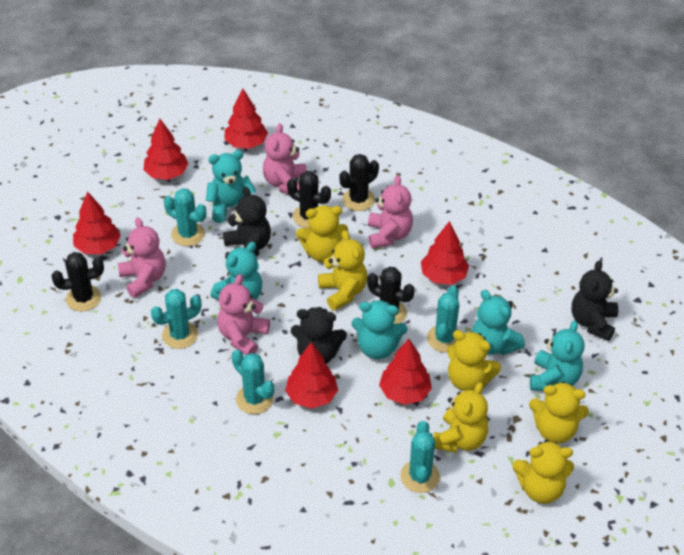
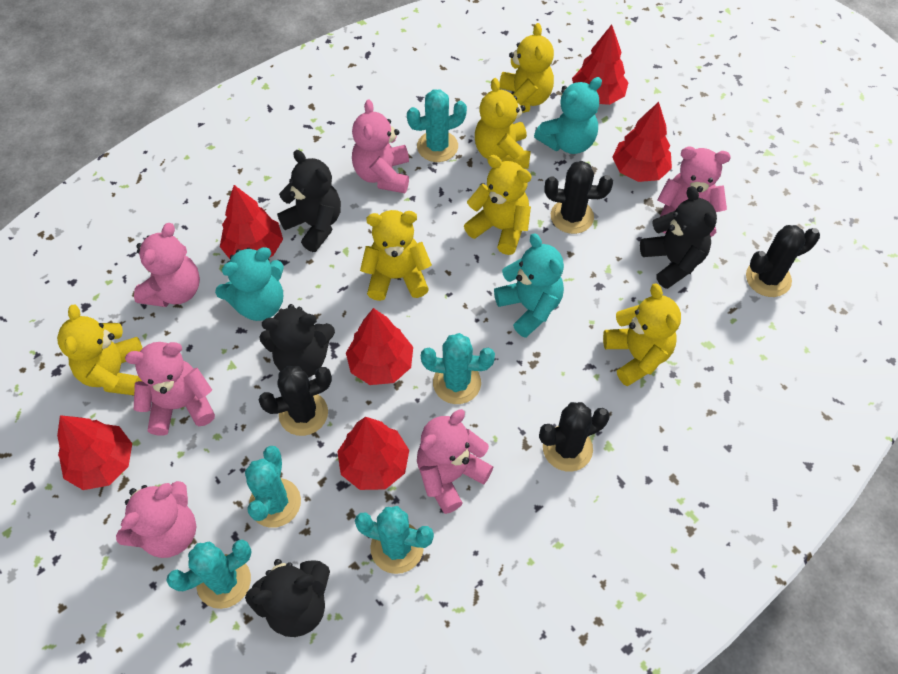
black teddy bear: [223,186,271,256] [291,307,347,364] [572,260,618,341] = 3 -> [245,559,330,637] [259,304,335,378] [277,150,341,252] [640,186,717,289] = 4
pink teddy bear: [118,217,166,298] [217,274,270,355] [263,123,307,194] [368,175,413,249] = 4 -> [116,481,196,558] [125,342,215,436] [134,223,200,307] [352,100,409,193] [417,409,493,514] [657,147,731,237] = 6
turquoise teddy bear: [206,150,256,223] [211,242,262,300] [351,300,407,359] [472,290,525,355] [530,320,584,391] = 5 -> [215,247,284,321] [494,233,564,338] [534,77,602,154] = 3

